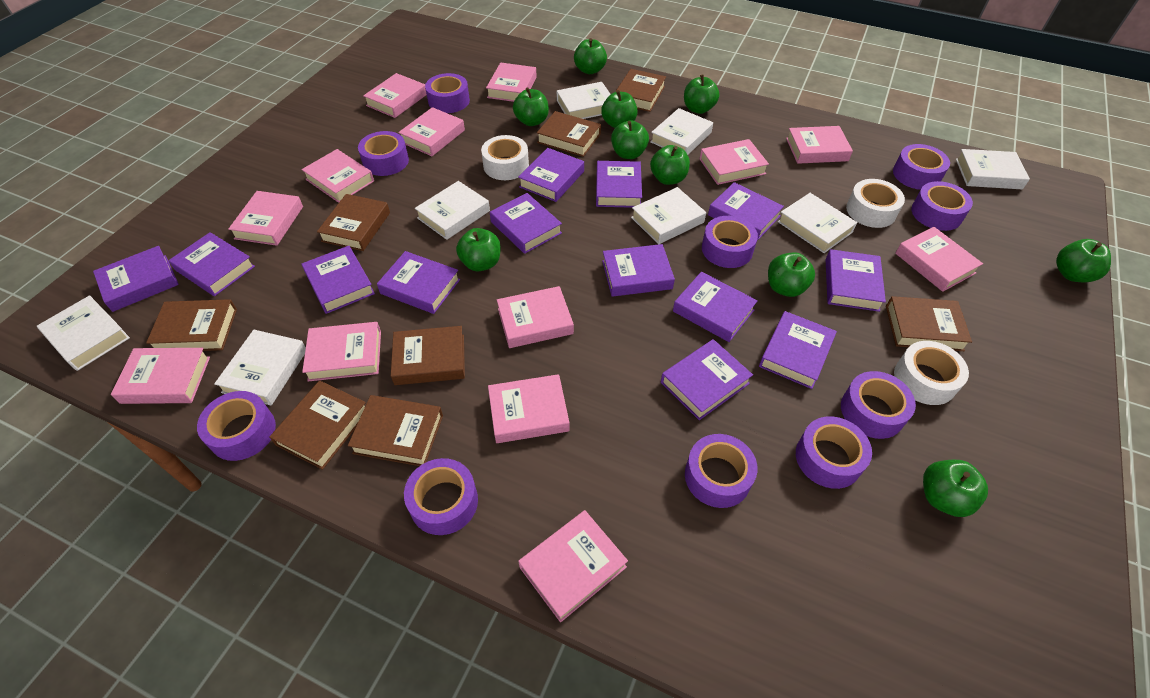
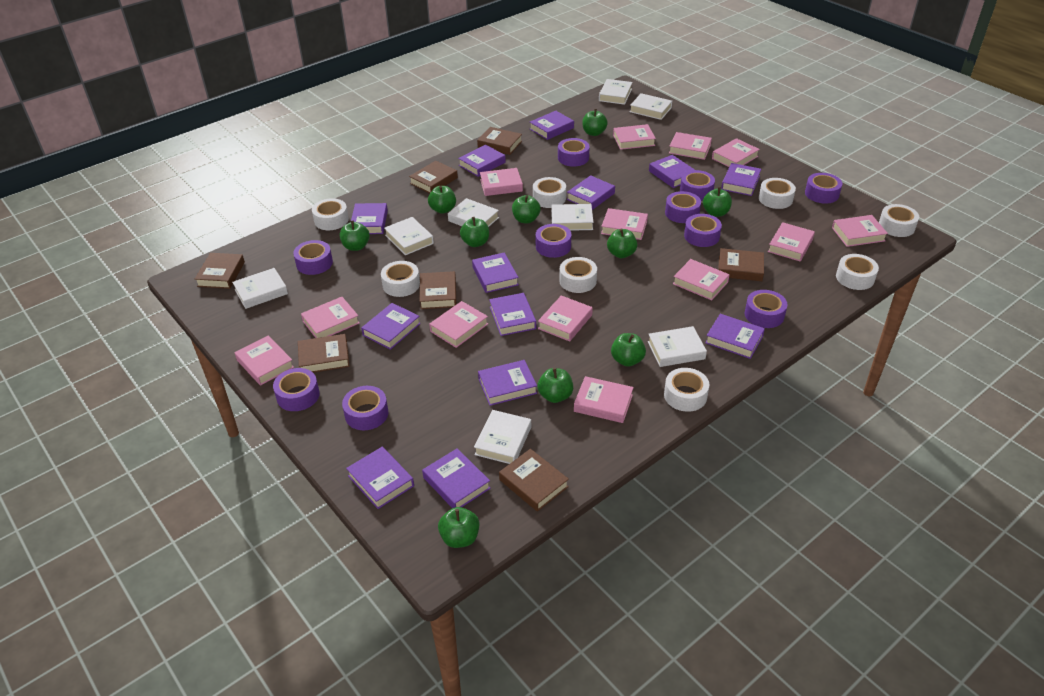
brown book: [146,299,237,351] [270,380,366,470] [317,194,390,251] [348,395,443,466] [391,326,465,385] [537,111,601,157] [615,69,666,112] [886,296,972,351] = 8 -> [195,253,245,289] [298,334,350,373] [409,161,458,193] [420,271,456,309] [477,127,522,155] [499,449,569,512] [718,248,764,281] = 7
white tape: [481,135,529,180] [846,179,905,228] [894,341,969,405] = 3 -> [312,198,349,230] [381,261,420,297] [533,177,566,208] [559,257,597,293] [664,368,709,412] [759,178,796,209] [836,254,879,290] [879,204,919,237] = 8

